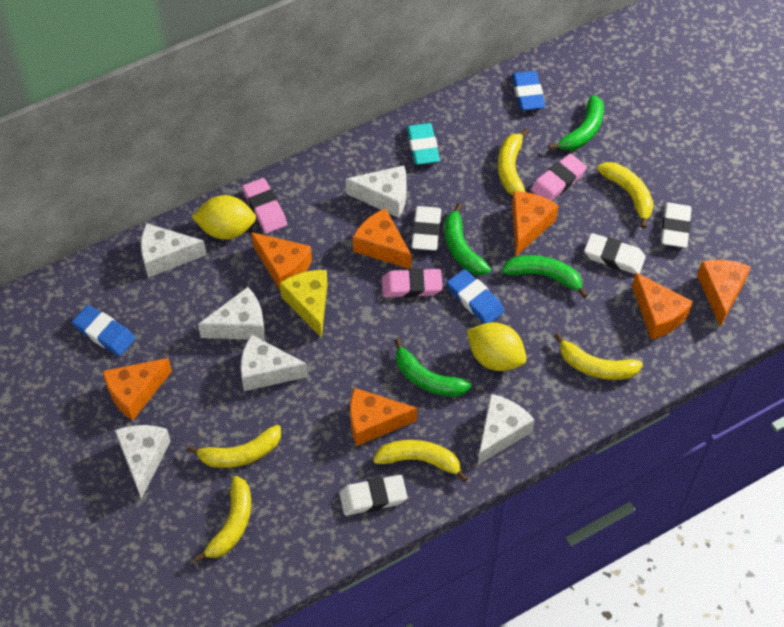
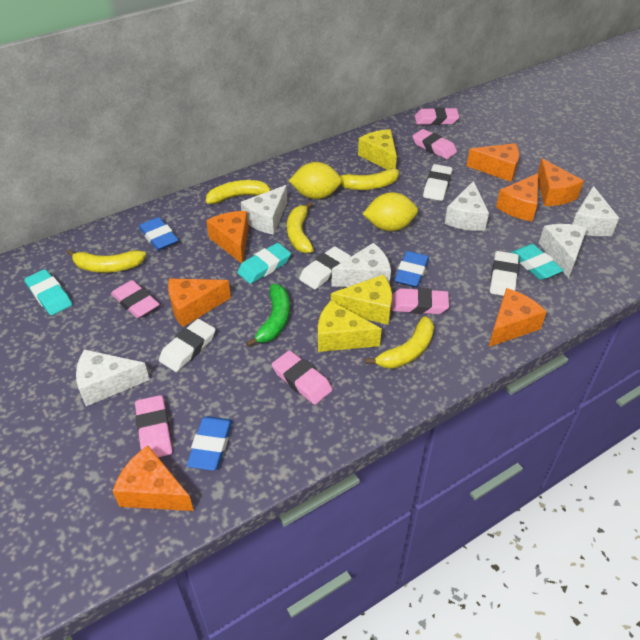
green banana: [394,338,472,397] [444,203,491,275] [502,255,588,298] [548,95,604,151] = 4 -> [246,284,290,347] = 1
pink eraser: [243,178,287,233] [382,268,443,298] [531,154,587,201] = 3 -> [111,280,159,318] [135,395,172,457] [272,350,332,405] [391,288,449,314] [412,129,457,159] [415,107,459,125] = 6
turquoise eraser: [407,123,440,165] = 1 -> [24,269,72,315] [237,243,291,284] [510,244,563,280] = 3
yellow banana: [187,425,281,468] [194,476,251,562] [373,440,468,482] [498,128,529,196] [555,333,643,380] [597,162,653,228] = 6 -> [67,249,146,273] [206,180,273,204] [287,202,314,253] [340,168,399,190] [365,316,434,369] = 5
yellow cheese: [280,270,328,338] = 1 -> [318,301,382,352] [331,274,392,325] [358,129,397,170] = 3

